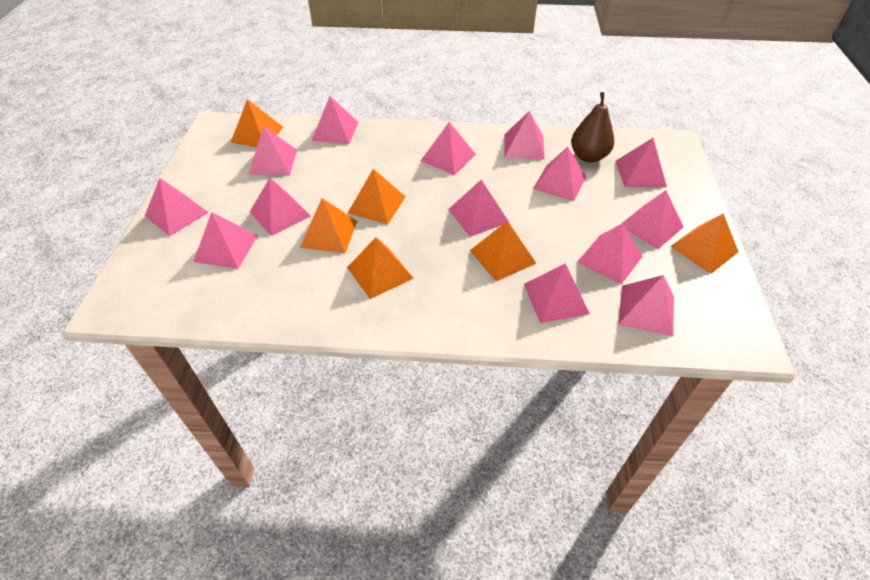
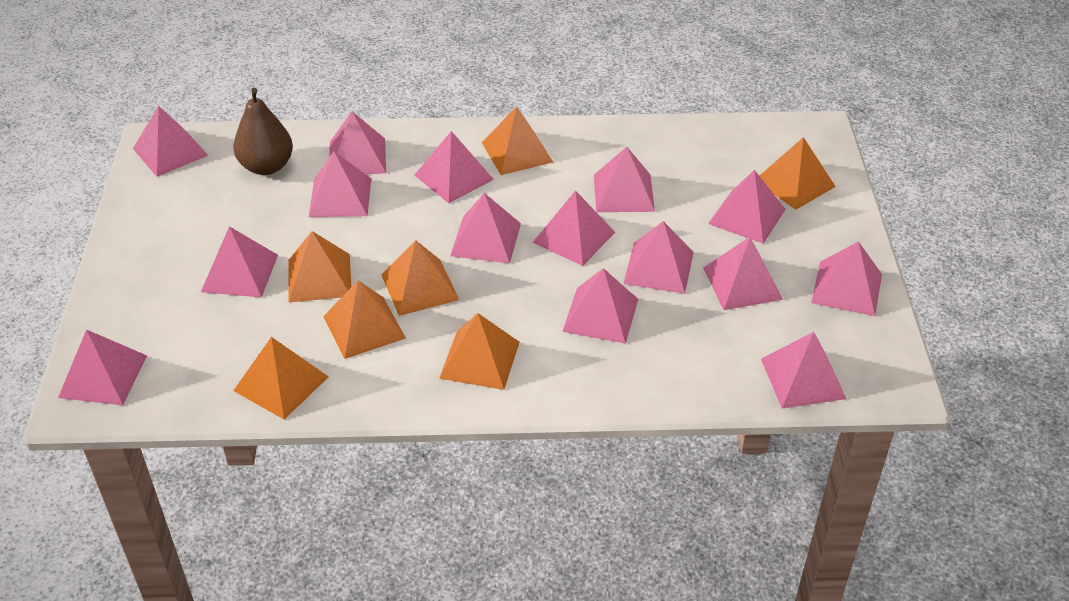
orange pyramid: [231,99,283,147] [300,198,357,253] [347,237,414,299] [348,169,406,224] [470,221,536,281] [670,213,738,274] = 6 -> [233,337,329,419] [288,231,351,303] [323,281,406,359] [382,240,459,316] [439,313,520,390] [482,106,553,175] [760,137,836,210] = 7
pink pyramid: [145,178,209,236] [193,212,258,269] [249,126,297,175] [250,178,311,236] [311,96,359,144] [421,122,476,175] [448,180,509,237] [504,111,545,160] [524,263,590,323] [533,147,586,201] [577,223,643,284] [616,138,667,187] [618,275,674,337] [621,190,683,249] = 14 -> [58,329,147,405] [133,106,208,177] [201,226,278,298] [309,151,371,217] [329,112,386,175] [415,131,494,203] [450,193,521,264] [532,190,615,266] [562,268,638,344] [594,147,655,212] [623,221,694,294] [703,237,783,310] [708,170,786,243] [761,332,847,408] [811,241,882,316] = 15

